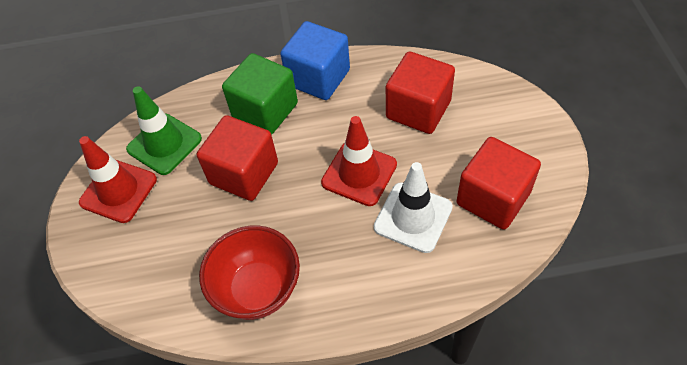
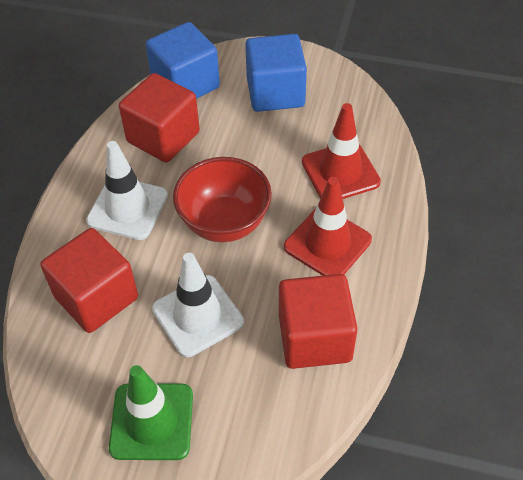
blue cube: [280,21,350,100] = 1 -> [146,22,220,99] [245,34,307,112] = 2
green cube: [222,53,298,135] = 1 -> none = 0
white traffic cone: [374,162,453,253] = 1 -> [86,141,168,240] [152,253,244,357] = 2

